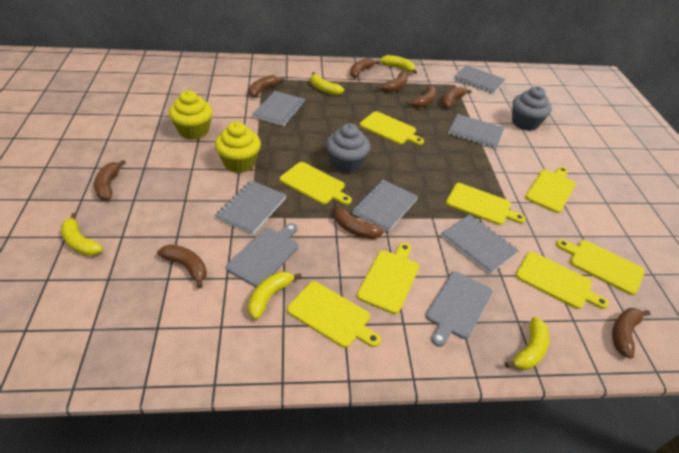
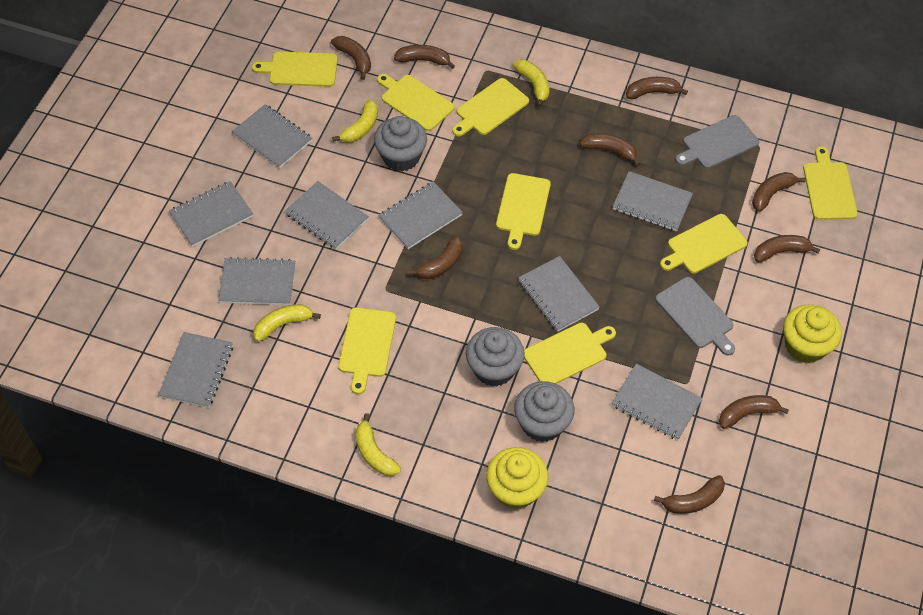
grey cupcake: [326,123,370,174] [512,86,552,131] = 2 -> [374,116,427,172] [466,327,525,387] [514,381,574,442] = 3
grey notebook: [215,180,286,235] [252,91,305,126] [352,180,418,232] [441,214,519,274] [448,114,504,148] [454,65,506,94] = 6 -> [158,332,233,408] [169,181,253,247] [218,257,295,305] [232,104,312,168] [285,181,369,249] [378,182,463,249] [518,256,600,332] [612,171,693,231] [612,364,703,440] = 9
yellow banana: [61,213,103,256] [248,271,302,319] [311,72,344,95] [380,55,417,74] [505,317,549,370] = 5 -> [253,304,321,342] [332,99,378,143] [356,413,401,476] [513,60,550,107] = 4

